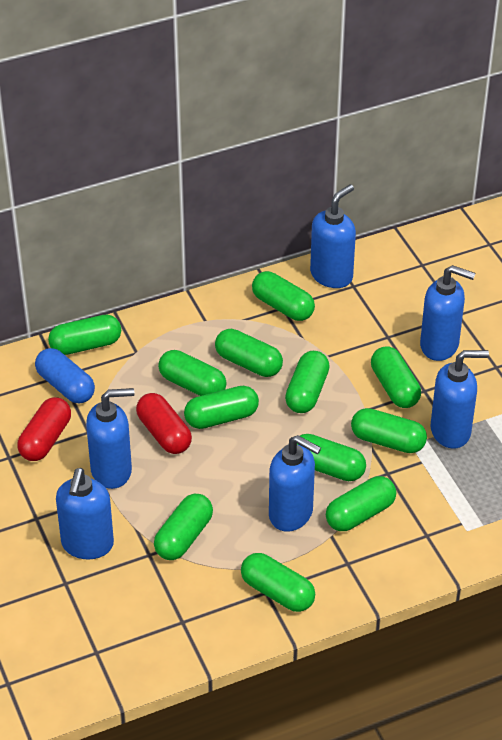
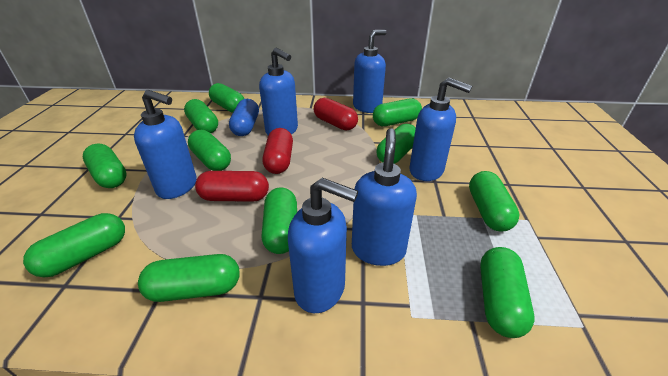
green capsule: [48,315,121,355] [154,494,213,560] [158,350,227,396] [184,386,259,429] [215,329,283,377] [241,553,315,612] [252,271,315,321] [285,351,330,413] [297,434,366,481] [326,476,396,531] [351,408,427,453] [371,346,421,408] = 12 -> [23,213,125,278] [83,143,127,188] [138,254,240,302] [184,99,218,133] [188,130,231,171] [209,83,244,113] [262,188,297,254] [373,98,422,126] [376,124,416,164] [469,171,519,231] [480,247,534,338] = 11
red capsule: [17,397,71,461] [136,393,192,454] = 2 -> [195,171,269,202] [263,128,293,174] [314,98,358,131] = 3

